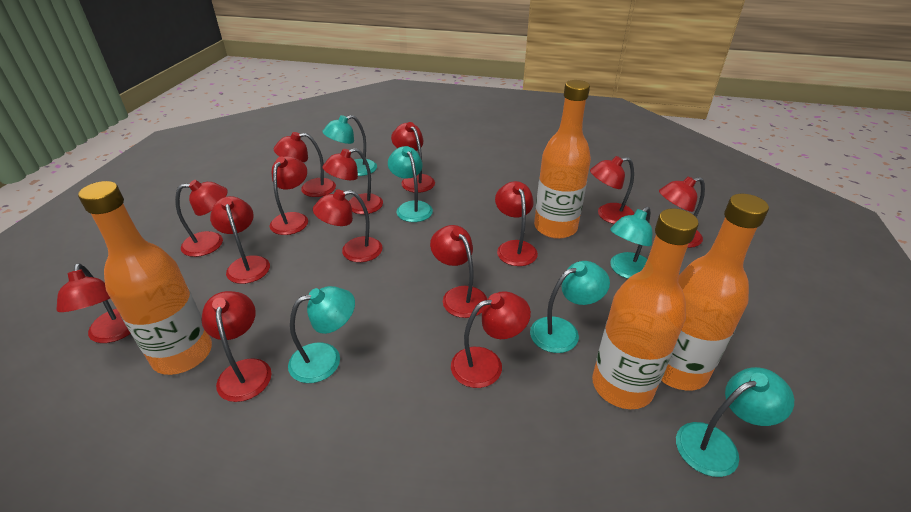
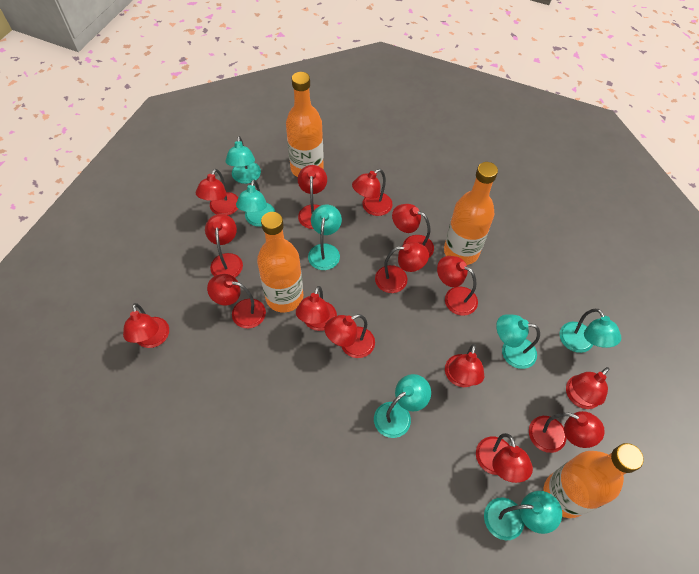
red lamp: [56,263,131,343] [175,180,228,257] [201,291,272,402] [210,196,270,284] [270,156,308,235] [274,132,336,197] [313,190,382,262] [323,148,383,214] [391,122,435,193] [430,225,487,318] [451,291,531,388] [495,181,538,266] [590,156,635,224] [659,177,705,248] = 14 -> [123,303,169,348] [196,169,238,215] [205,214,243,277] [207,274,266,329] [296,286,337,331] [298,165,327,229] [324,314,375,358] [352,169,392,216] [375,242,429,293] [392,204,434,257] [437,256,478,316] [445,344,484,387] [476,433,533,483] [529,411,605,453] [566,367,609,409] = 15
turquoise lamp: [288,286,355,383] [323,115,377,176] [388,146,433,222] [530,261,610,353] [610,207,652,279] [676,367,794,477] = 6 -> [226,136,261,184] [236,180,275,227] [308,205,342,270] [374,374,431,438] [484,491,562,540] [496,314,540,369] [559,309,621,353] = 7

